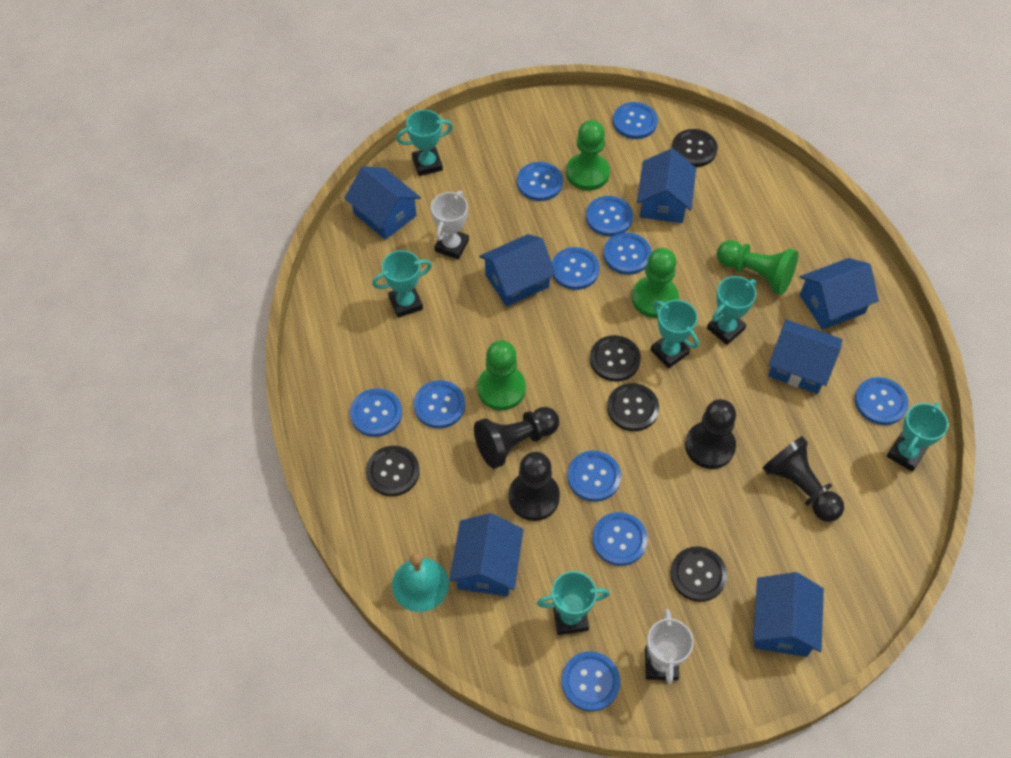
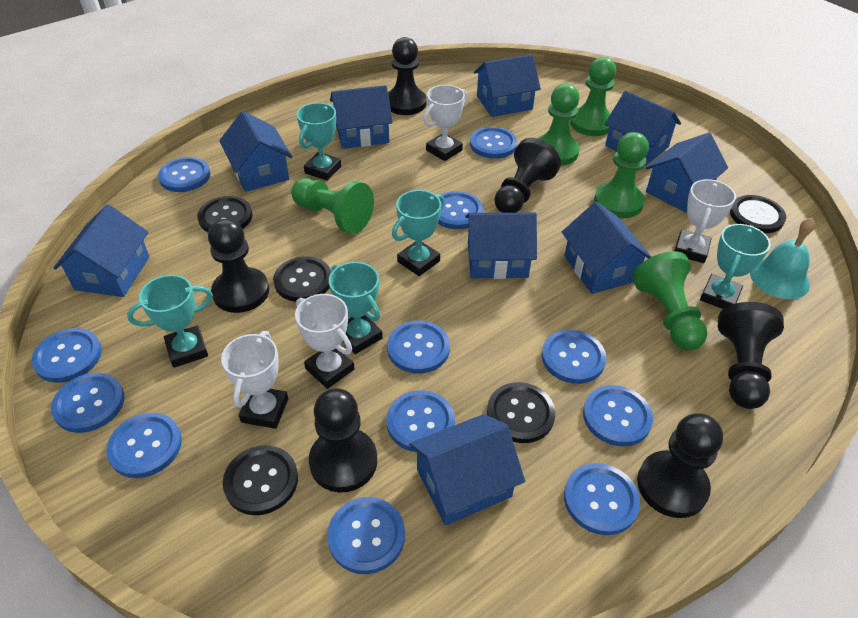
black pawn: [474,407,559,469] [509,452,560,521] [685,399,736,469] [763,436,844,522] = 4 -> [208,219,269,313] [309,388,377,493] [388,37,427,115] [494,138,561,213] [637,413,723,518] [718,302,784,409] = 6
blue button: [350,388,402,437] [413,380,465,428] [517,162,563,201] [552,247,600,290] [561,652,620,711] [567,451,621,502] [586,196,633,236] [592,512,648,566] [603,233,652,275] [613,102,658,139] [855,377,908,425] = 11 -> [31,328,102,383] [51,373,125,433] [106,413,182,478] [158,157,210,192] [327,497,405,574] [387,321,450,374] [387,390,455,452] [438,191,483,229] [470,127,517,159] [542,330,606,384] [564,463,640,535] [583,385,653,446] = 12
blue house: [344,166,421,240] [449,513,523,596] [479,234,556,307] [637,148,696,223] [753,572,824,657] [768,319,842,394] [800,258,879,330] = 7 -> [53,204,150,297] [219,111,292,192] [330,85,393,149] [409,414,525,526] [465,213,537,279] [474,54,541,117] [562,201,651,294] [605,91,681,165] [646,133,728,213] = 9
green pawn: [477,340,526,410] [566,120,610,191] [632,248,679,318] [717,240,798,295] = 4 -> [291,178,374,234] [538,84,580,165] [570,57,616,136] [594,132,649,218] [632,251,707,350] = 5
turquoise trophy: [372,250,432,318] [396,110,453,176] [537,571,610,635] [650,300,699,368] [707,276,756,345] [887,402,948,472] = 6 -> [127,275,213,368] [297,103,341,181] [329,262,383,354] [392,190,444,276] [700,224,771,309] = 5
white trophy: [431,191,469,259] [645,609,694,684] = 2 -> [221,331,288,429] [295,294,354,389] [423,85,467,161] [675,179,736,263] = 4

